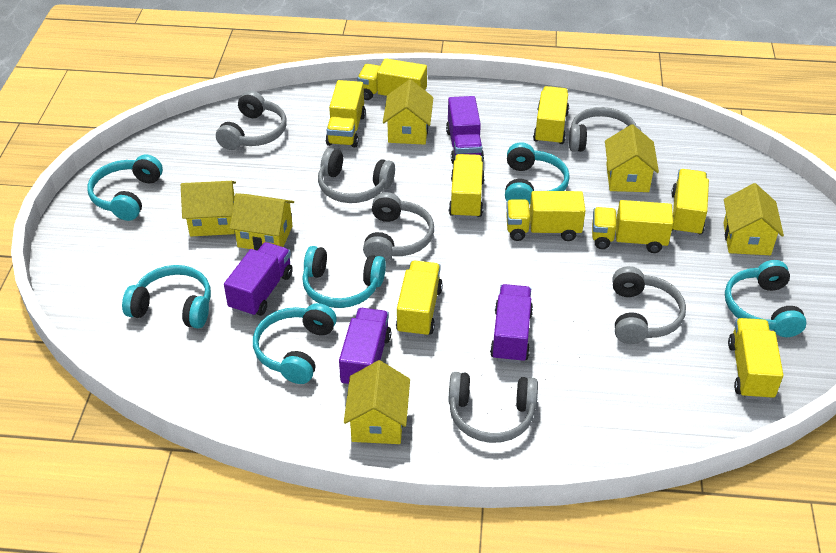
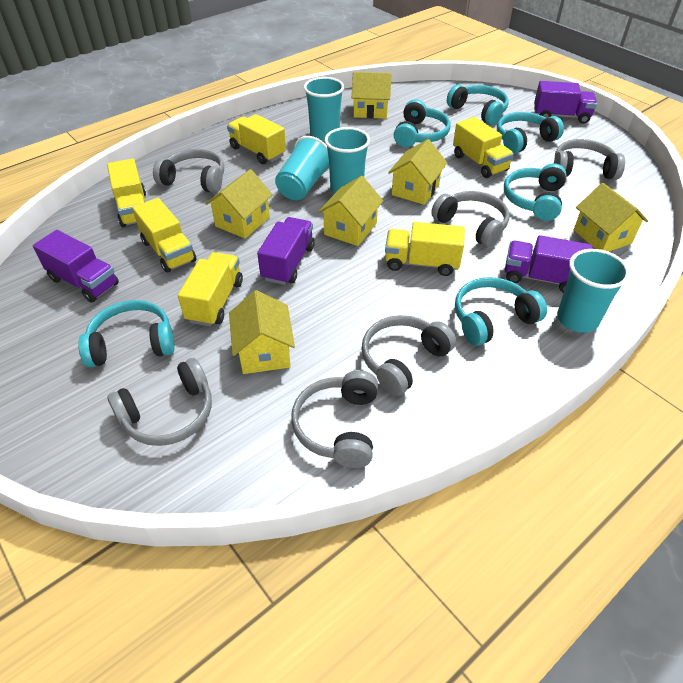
turquoise cup: none = 0 -> [275,136,329,200] [304,77,344,141] [324,127,370,194] [557,249,630,333] = 4
yellow truck: [326,80,366,148] [357,58,427,100] [396,261,443,337] [449,154,485,219] [506,191,586,241] [533,86,569,146] [592,200,673,253] [671,169,709,236] [728,318,783,400] = 9 -> [107,159,146,227] [132,198,196,273] [178,252,243,326] [227,114,286,164] [385,222,465,276] [453,117,514,178] = 6

